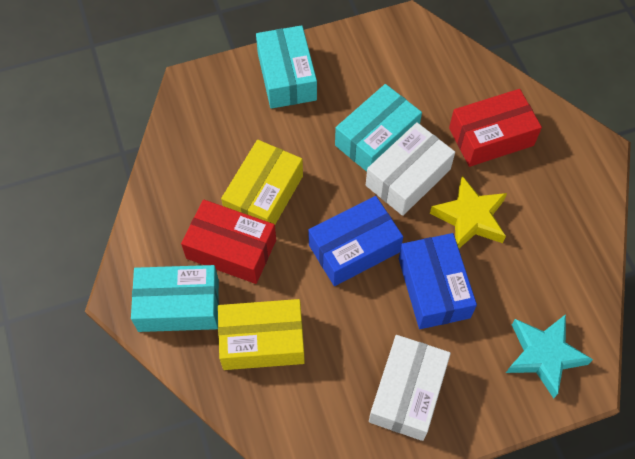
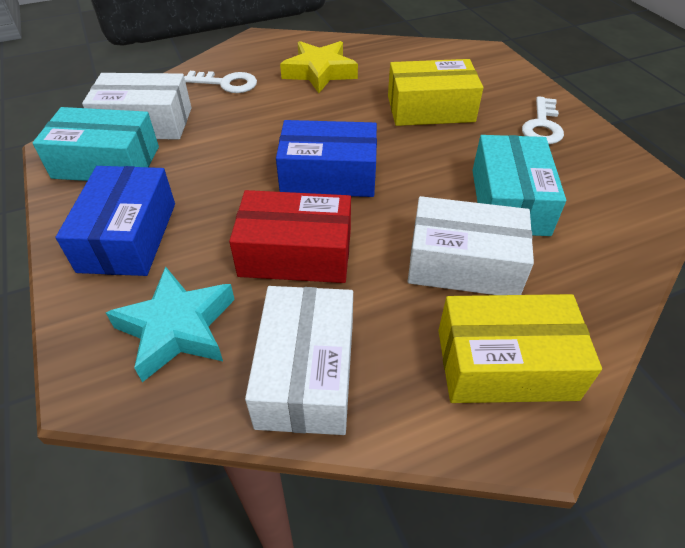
red box: [181,200,276,284] [449,89,542,167] = 2 -> [229,190,351,283] = 1
turquoise box: [131,265,219,332] [256,25,317,109] [335,84,422,172] = 3 -> [32,107,159,181] [472,135,566,236] = 2
white box: [366,122,455,216] [369,335,451,441] = 2 -> [82,73,192,139] [245,286,353,435] [408,196,534,295] = 3
white key: none = 0 -> [184,71,257,93] [522,96,564,144] = 2

